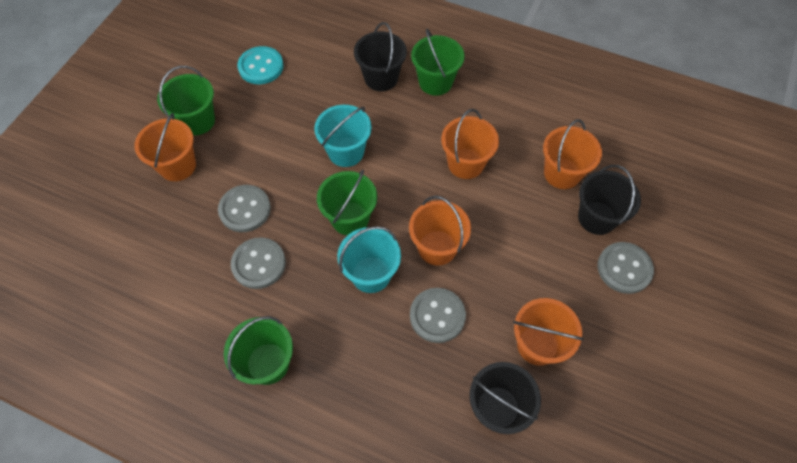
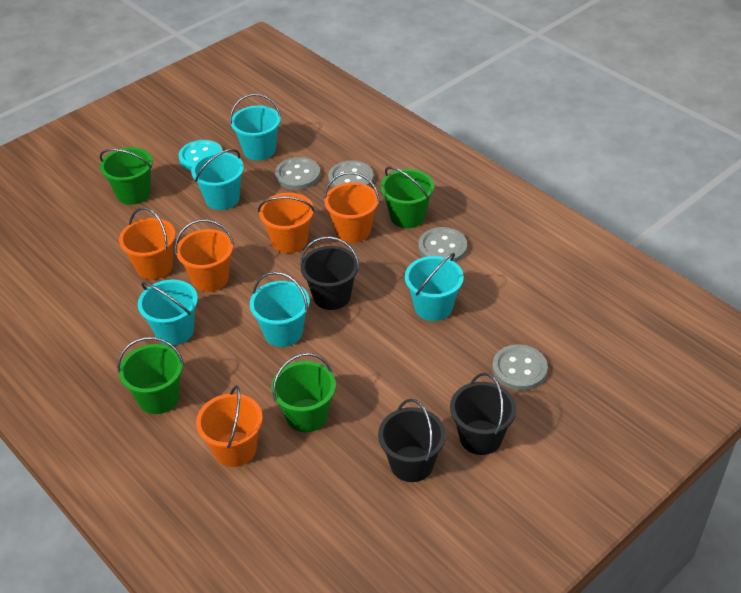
turquoise bucket: [314,105,372,167] [337,226,401,293] = 2 -> [138,279,198,345] [191,149,244,210] [230,94,281,160] [250,272,310,347] [405,253,464,321] = 5

